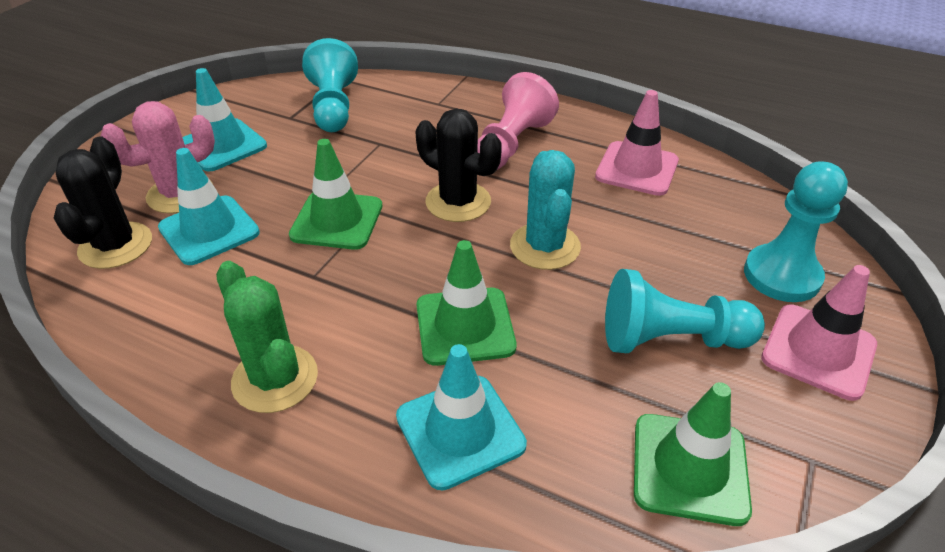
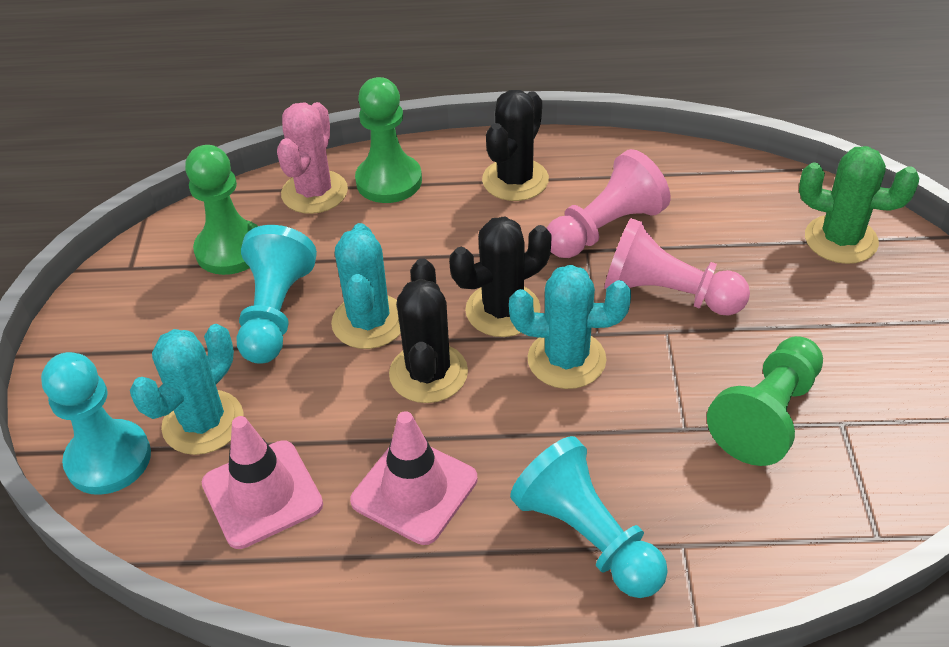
black cactus: [54,136,152,269] [416,108,502,222] = 2 -> [389,258,468,403] [449,217,552,337] [482,90,549,201] = 3
green pawn: none = 0 -> [185,145,258,275] [355,77,422,203] [707,336,823,466] = 3
green traffic cone: [289,139,382,250] [416,240,516,366] [634,382,752,526] = 3 -> none = 0
pink pawn: [477,72,559,170] = 1 -> [546,149,670,258] [604,218,750,316] = 2
turquoise cactus: [510,150,581,270] = 1 -> [130,324,244,455] [331,223,401,349] [509,265,631,389] = 3
turquoise traffic cone: [158,148,260,265] [182,68,267,172] [396,344,527,490] = 3 -> none = 0

